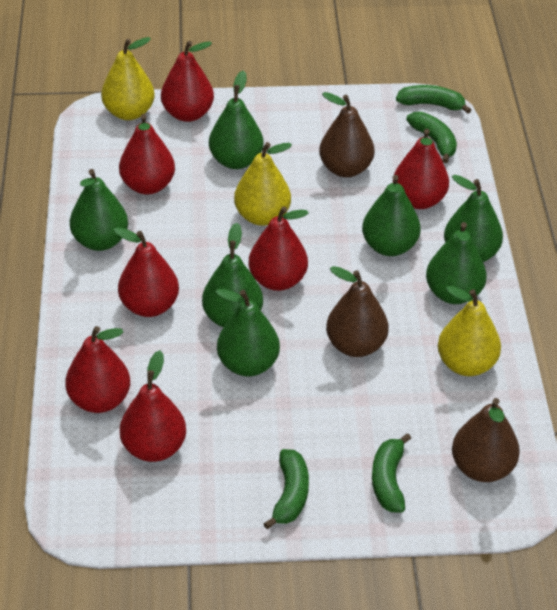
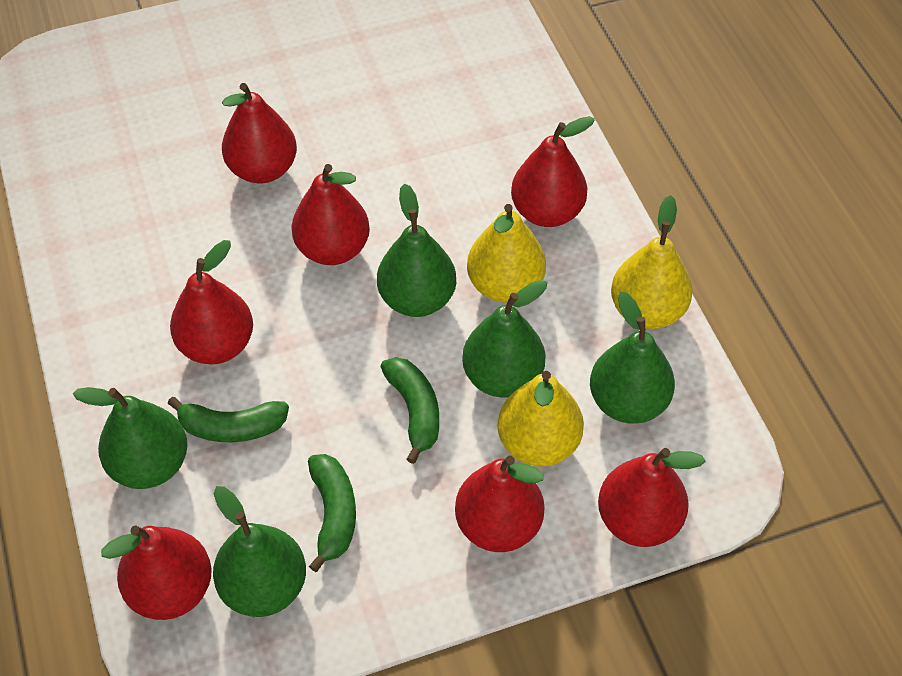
brown pear: [319,92,374,177] [326,266,388,357] [452,398,520,482] = 3 -> none = 0
green banana: [263,449,309,529] [372,433,411,513] [396,85,471,114] [406,112,457,163] = 4 -> [167,397,289,442] [308,454,356,572] [381,357,439,464] = 3
green pear: [70,169,128,251] [202,223,263,327] [209,71,264,169] [216,289,280,377] [362,175,421,256] [426,222,487,304] [444,175,503,262] = 7 -> [73,387,188,489] [213,486,306,617] [377,184,456,317] [462,280,547,397] [590,292,675,424] = 5

